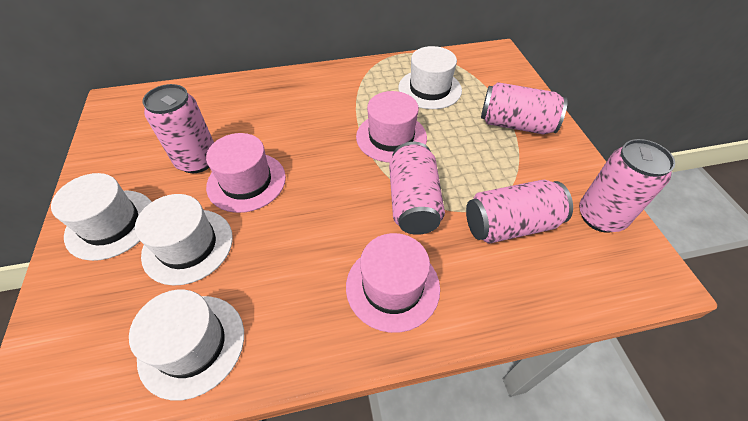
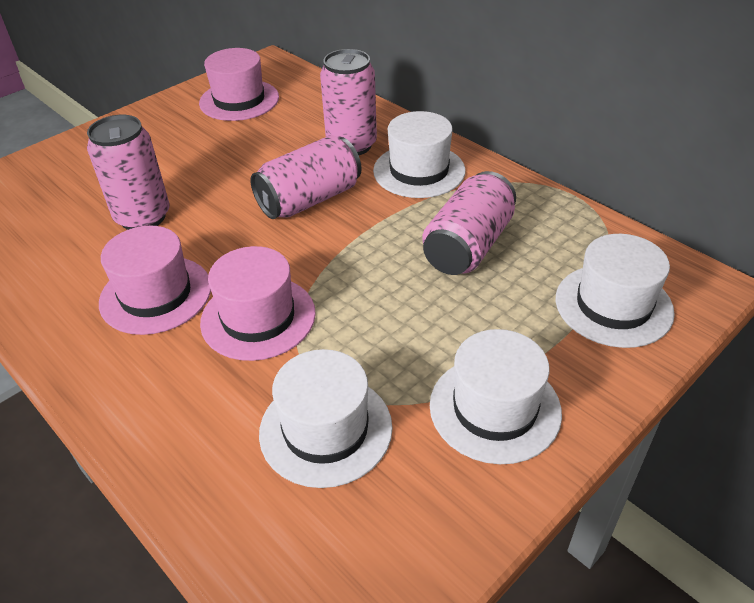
pink can: [142,84,214,173] [389,142,445,235] [466,180,573,244] [481,82,568,135] [579,139,675,233] = 5 -> [87,115,169,230] [250,135,362,219] [320,49,377,155] [422,171,516,275] = 4

